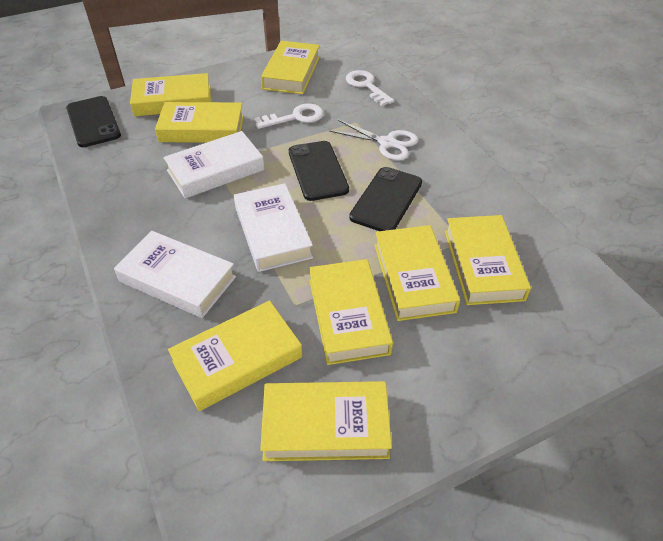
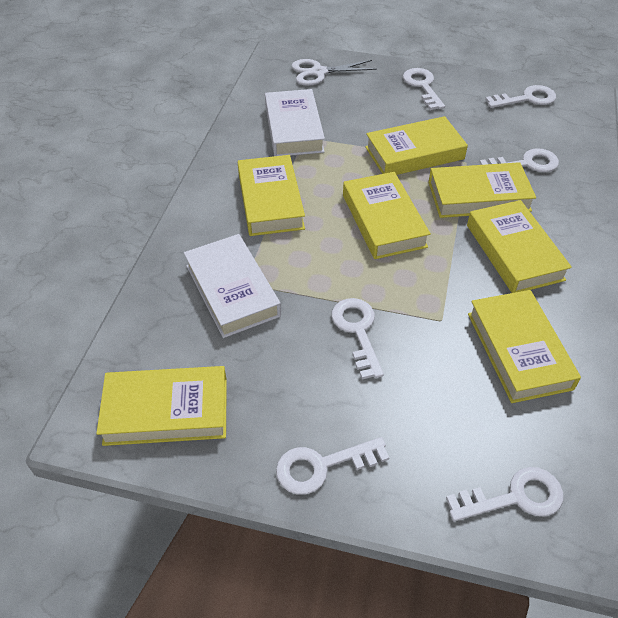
black phone: [66,96,121,147] [289,141,349,201] [349,167,422,231] = 3 -> none = 0
white book: [114,231,236,318] [163,131,265,199] [234,183,313,272] = 3 -> [184,234,281,338] [265,89,325,156] = 2
white key: [254,103,324,129] [346,70,394,106] = 2 -> [276,437,390,495] [332,298,384,379] [403,68,445,110] [446,467,563,522] [479,148,559,172] [485,85,556,108] = 6
yellow book: [130,73,211,116] [155,102,244,143] [168,301,302,411] [260,381,392,461] [261,41,320,94] [309,259,393,365] [375,225,460,321] [445,215,531,305] = 8 -> [96,366,227,446] [238,155,305,236] [343,172,431,259] [365,116,468,175] [428,162,536,218] [467,200,572,293] [468,290,581,403] = 7

